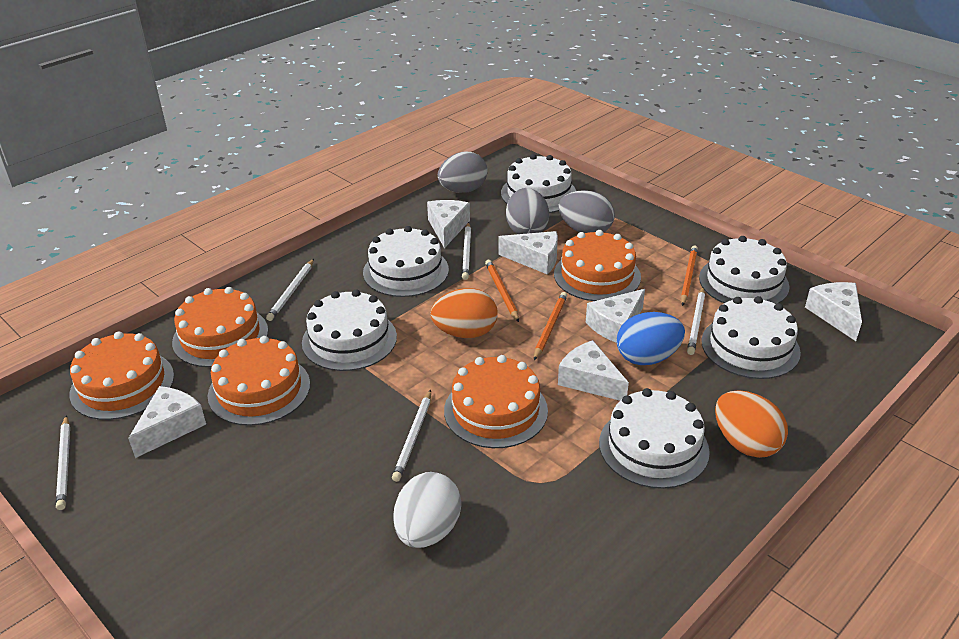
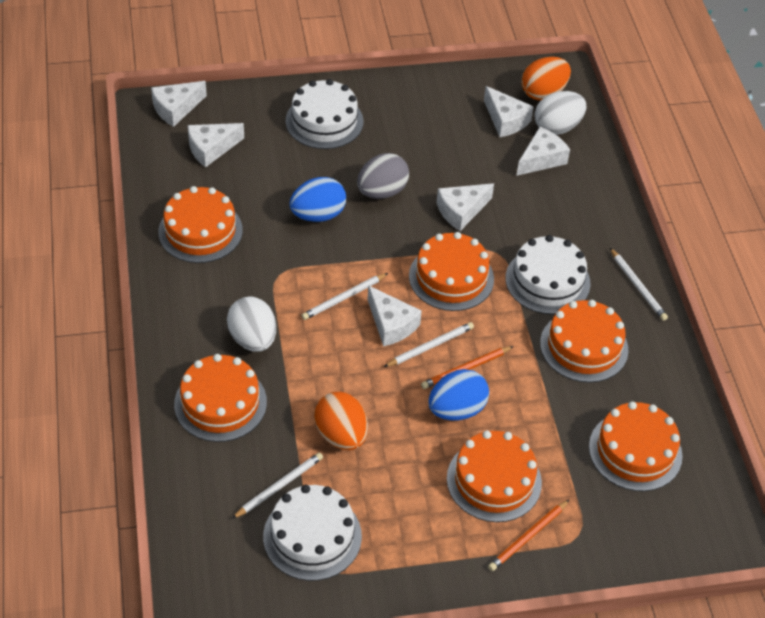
blue egg: [617,312,685,365] = 1 -> [289,177,346,222] [429,369,489,421] = 2
grey egg: [438,152,488,193] [506,188,549,234] [558,190,615,233] = 3 -> [357,153,409,199] = 1
orange cake: [70,331,174,420] [172,287,268,367] [208,336,310,426] [444,355,548,448] [554,230,641,301] = 5 -> [158,186,243,263] [174,354,267,442] [409,232,494,311] [447,431,542,522] [540,300,628,383] [589,401,682,491] = 6
orange pencil: [485,260,519,322] [534,292,567,360] [681,245,698,306] = 3 -> [421,346,514,389] [488,500,569,571] = 2
white cake: [302,290,397,371] [363,226,449,297] [501,154,576,213] [599,388,710,489] [699,236,790,304] [701,296,801,379] = 6 -> [263,484,362,581] [286,79,363,149] [506,235,591,314] = 3
white egg: [393,472,461,548] = 1 -> [227,296,276,352] [534,91,586,135] = 2
white pencil: [56,415,70,510] [266,259,314,321] [392,390,431,482] [462,222,471,280] [687,287,705,355] = 5 -> [232,452,323,519] [302,273,388,320] [384,322,474,367] [610,248,668,321] = 4

